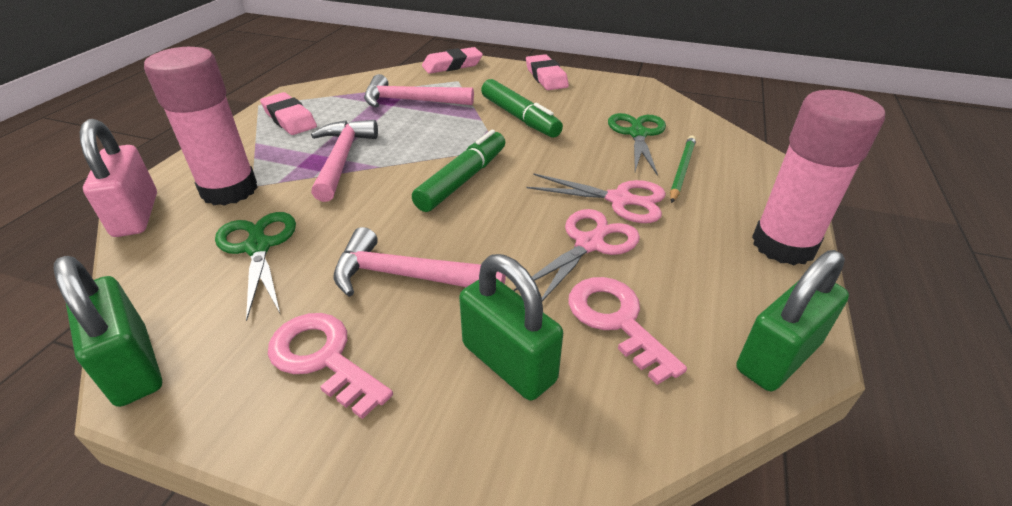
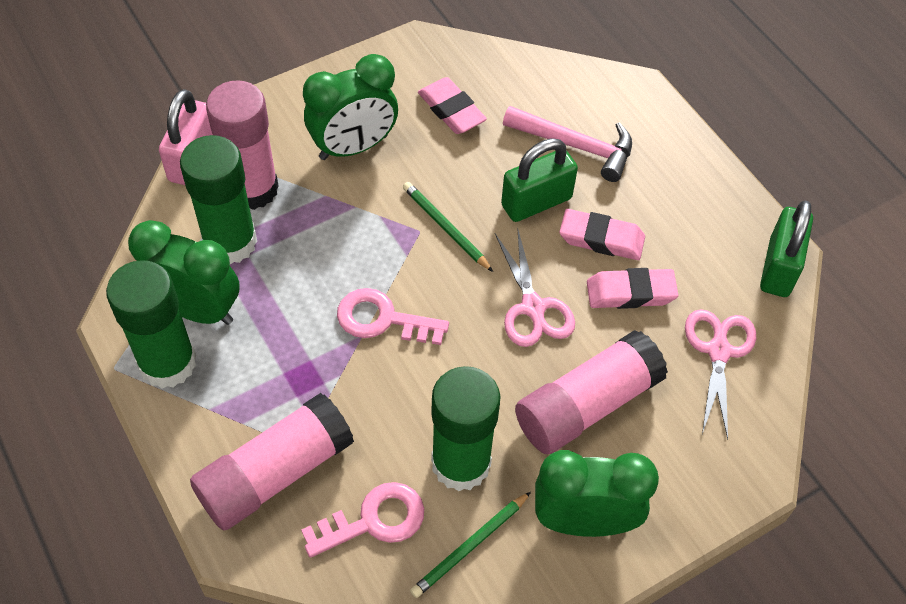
green clock: none = 0 -> [128,220,240,325] [303,54,398,160] [535,450,659,537] = 3
green glue stick: none = 0 -> [106,260,196,388] [180,135,257,264] [431,366,500,491] = 3
green marker: [412,129,505,212] [481,79,563,138] = 2 -> none = 0
green padlock: [54,256,162,407] [459,254,563,401] [736,250,849,391] = 3 -> [501,138,578,222] [760,200,813,297] = 2
green pencil: [670,136,696,203] = 1 -> [403,182,493,272] [410,492,531,598] = 2
green scissors: [215,212,296,321] [608,113,666,176] = 2 -> none = 0
pink glue stick: [144,47,258,206] [752,90,885,265] = 2 -> [190,393,354,530] [206,80,279,210] [515,330,668,454] = 3
pink hammer: [311,120,378,202] [333,227,506,297] [364,74,474,108] = 3 -> [503,106,632,182] = 1

